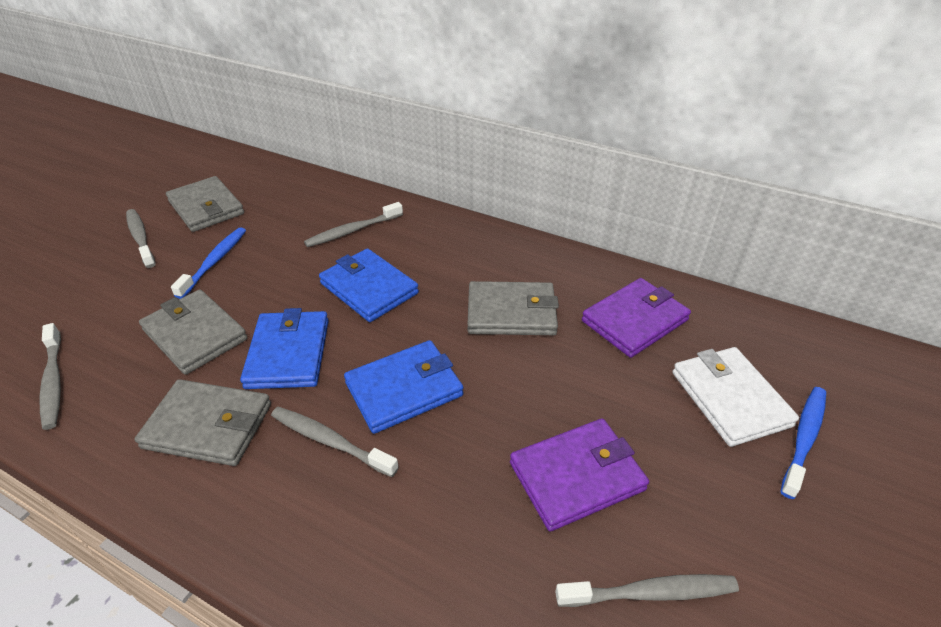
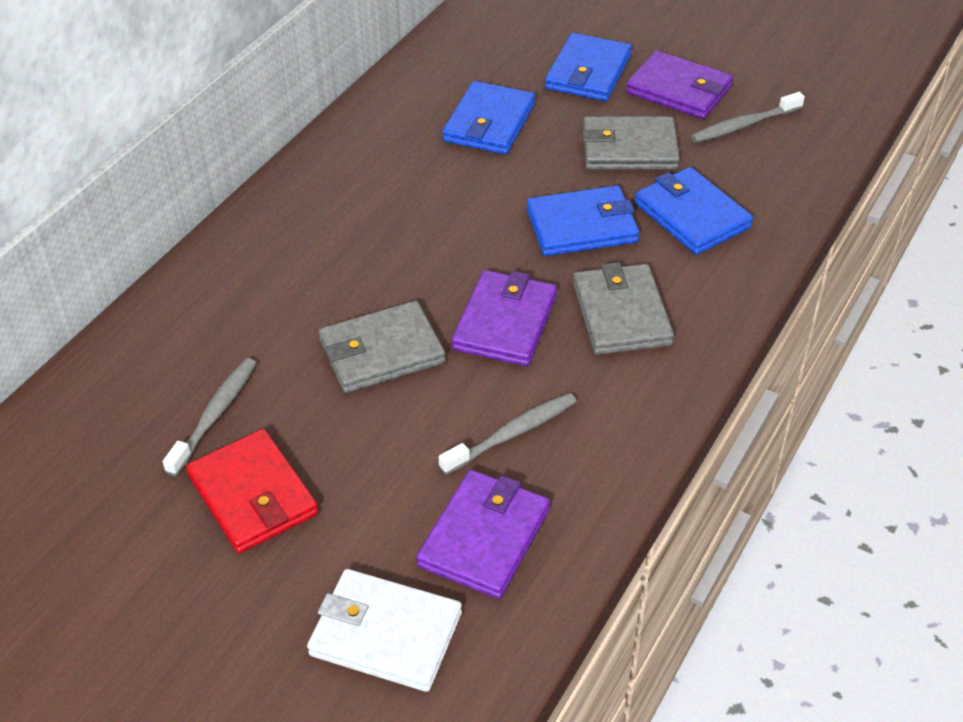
blue toothbrush: [171,227,246,299] [781,387,826,499] = 2 -> none = 0
blue wallet: [240,308,329,389] [319,248,419,322] [344,340,464,434] = 3 -> [442,81,535,154] [527,185,639,256] [545,33,632,101] [635,167,753,255] = 4
grey toothbrush: [39,323,61,430] [126,209,156,268] [271,407,399,477] [304,202,403,247] [555,574,739,607] = 5 -> [163,358,256,476] [439,393,577,475] [691,92,805,143] = 3
grey wallet: [135,379,271,466] [139,290,248,375] [166,176,244,232] [467,281,559,335] = 4 -> [319,301,446,393] [573,262,674,355] [582,116,680,169] = 3
purple wallet: [510,419,649,531] [582,278,691,358] = 2 -> [416,470,550,599] [451,270,557,366] [626,50,733,119] = 3
red wallet: none = 0 -> [186,429,319,553] = 1

